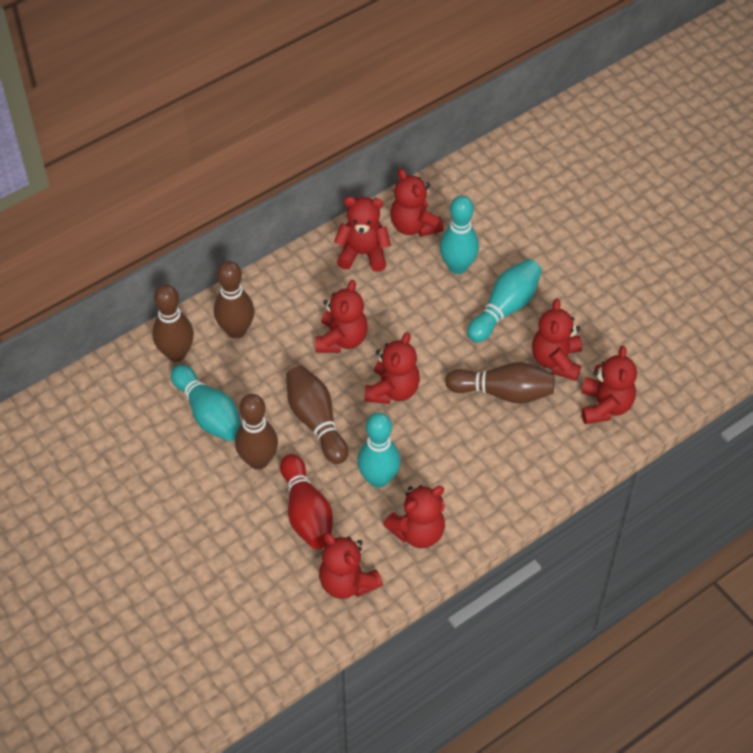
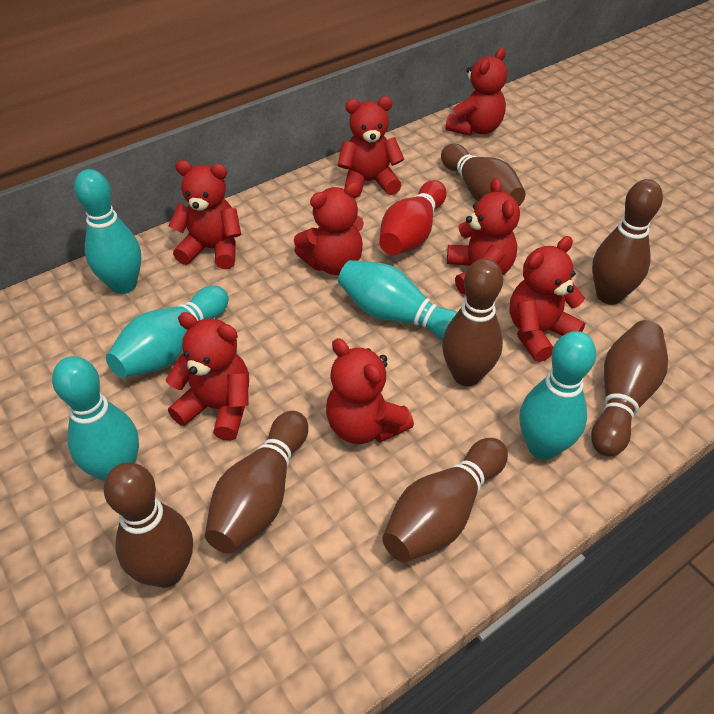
brown bowling pin: [152,284,194,362] [214,261,254,339] [235,394,278,470] [286,366,348,464] [445,362,554,404] = 5 -> [104,462,193,588] [205,411,308,554] [382,438,508,562] [441,144,526,206] [442,259,503,386] [591,320,668,457] [592,179,663,305] = 7
turquoise bowling pin: [171,365,241,441] [357,413,401,488] [440,196,479,274] [467,259,542,342] = 4 -> [52,356,139,482] [74,169,141,294] [106,286,229,378] [338,260,457,341] [520,331,596,460] = 5

